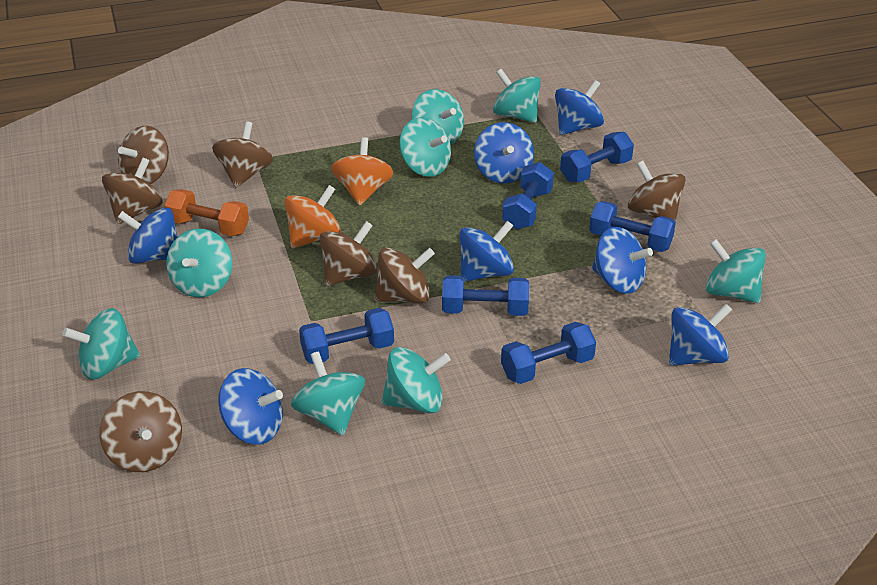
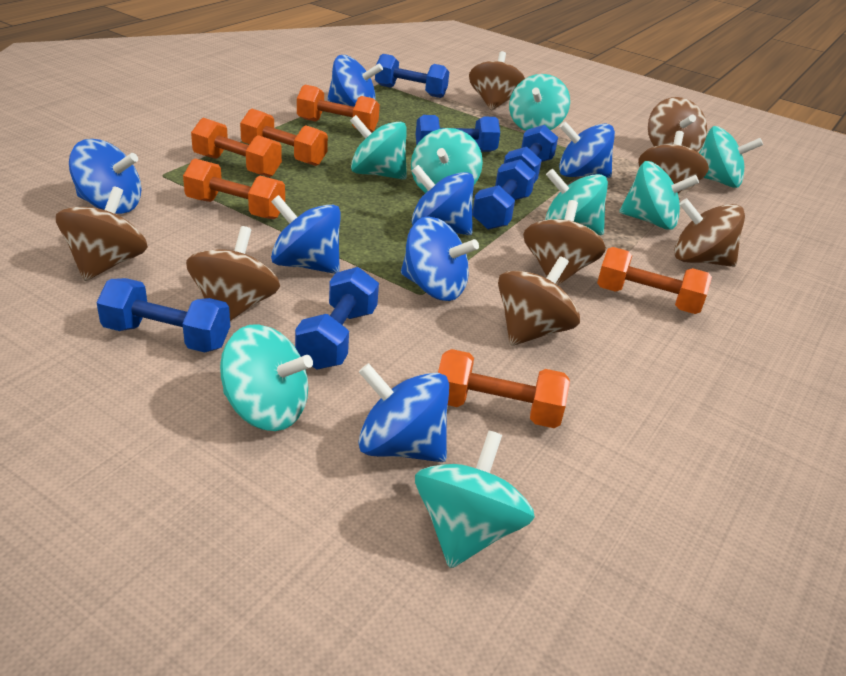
brown spinning top: [99,391,182,472] [102,158,163,224] [118,126,169,184] [212,121,273,188] [320,221,378,286] [375,247,435,303] [628,161,686,222] = 7 -> [56,186,148,281] [186,226,280,321] [469,51,525,110] [498,256,580,346] [523,200,606,285] [638,131,709,193] [648,97,707,152] [674,198,745,267] = 8
orange dumbbell: [164,189,249,236] = 1 -> [183,158,285,219] [191,118,282,177] [240,109,328,166] [297,85,380,133] [438,349,570,428] [597,247,712,314] = 6
orange spinning top: [284,185,341,248] [331,137,393,206] = 2 -> none = 0

